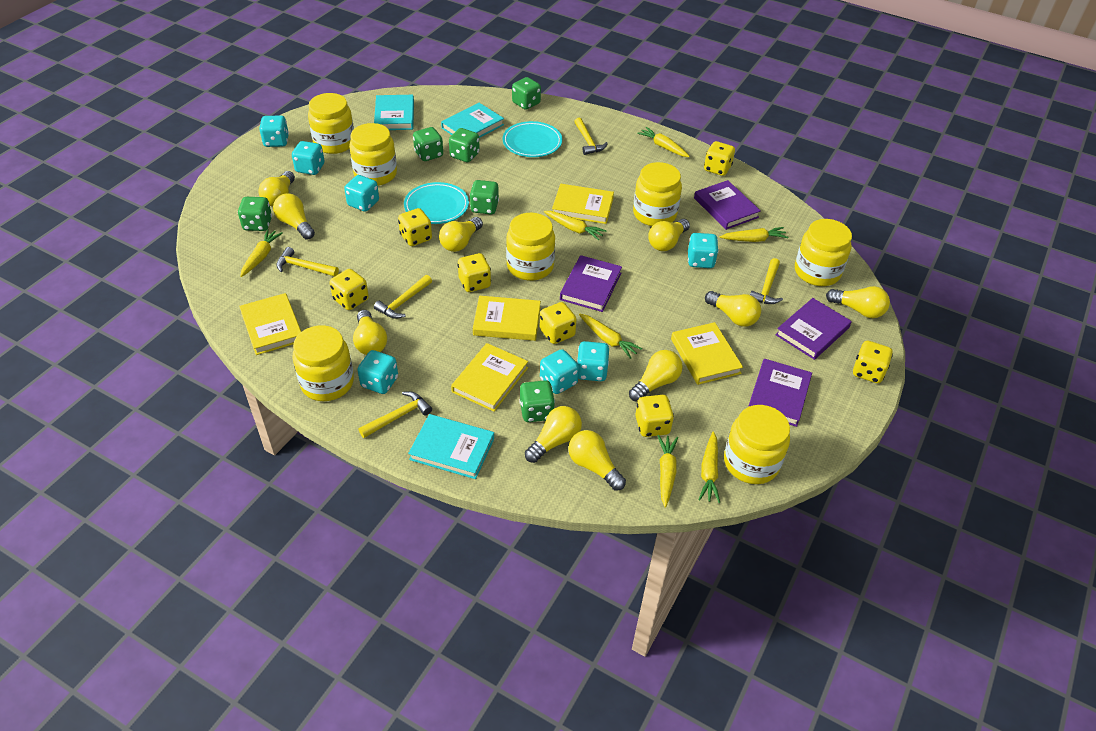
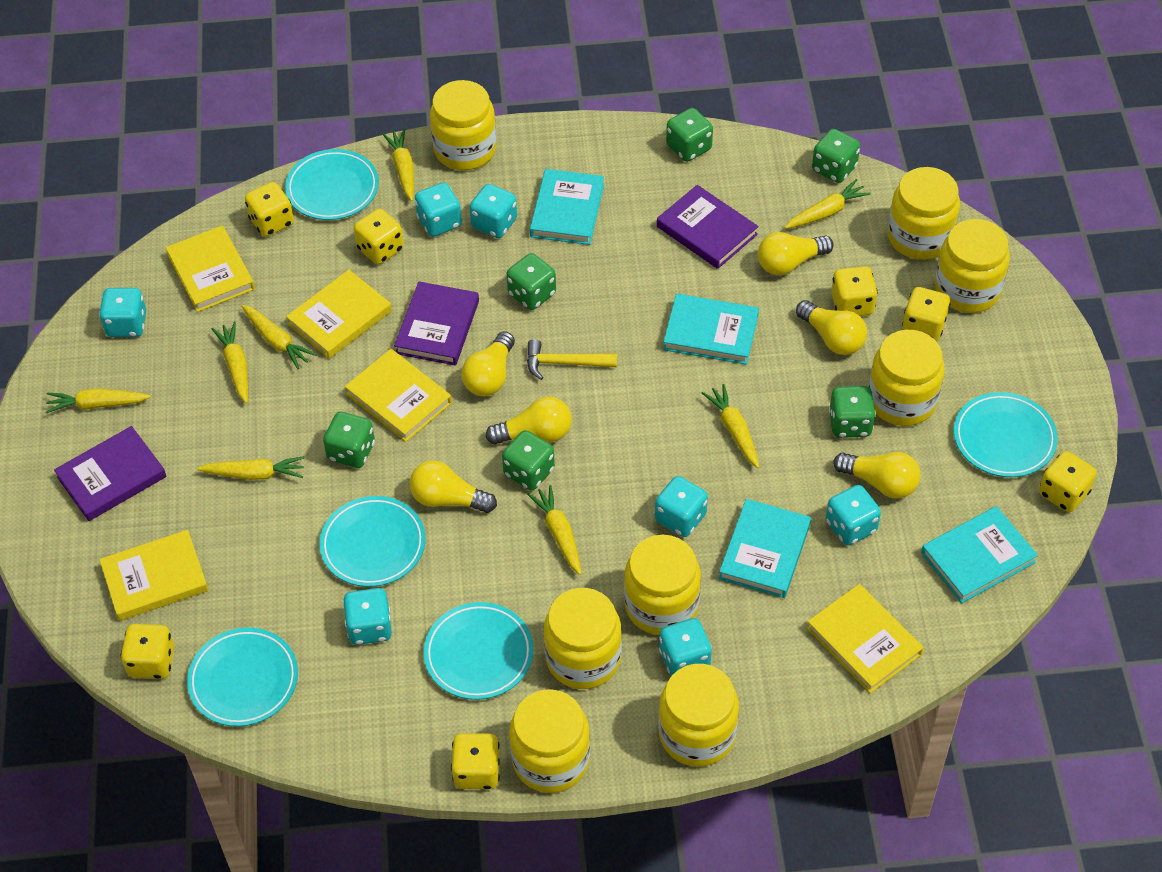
purple book: [560,255,622,312] [694,180,761,230] [748,359,812,427] [775,298,852,360] = 4 -> [54,426,166,521] [394,282,479,365] [657,185,759,269] = 3
turquoise book: [374,95,414,130] [408,414,494,479] [441,103,504,138] = 3 -> [530,169,604,245] [663,294,759,365] [719,499,811,598] [921,506,1038,603] = 4
turquoise plate: [404,182,469,224] [502,121,562,157] = 2 -> [187,627,298,727] [285,149,379,220] [319,496,426,587] [423,602,533,700] [954,392,1058,477] = 5
yellow carrot: [240,229,283,277] [544,211,607,240] [579,314,642,359] [637,127,690,157] [658,435,678,508] [698,432,720,503] [720,227,788,242] = 7 -> [46,388,151,413] [197,456,305,480] [211,322,248,404] [242,305,317,369] [382,129,414,201] [527,485,582,575] [702,384,759,468] [785,179,871,229] = 8
yellow hammer: [276,247,339,277] [358,391,432,438] [374,275,432,319] [574,117,608,155] [750,258,783,304] = 5 -> [527,339,617,380] = 1
yellow jar: [292,325,354,401] [308,93,354,154] [349,123,397,186] [506,213,555,281] [633,162,682,226] [724,405,790,484] [795,219,852,286] = 7 -> [430,80,497,170] [509,689,590,793] [544,588,622,689] [624,535,701,635] [658,664,739,767] [869,330,945,426] [888,167,960,260] [935,219,1010,313] = 8
yellow light bulb: [258,171,295,207] [273,193,315,240] [353,310,387,355] [439,217,483,252] [525,406,582,463] [568,430,626,491] [629,350,683,402] [648,219,690,251] [705,291,761,327] [826,286,890,318] = 10 -> [409,461,497,513] [461,331,515,396] [485,397,572,444] [758,232,834,275] [796,300,867,355] [833,452,920,499] = 6

